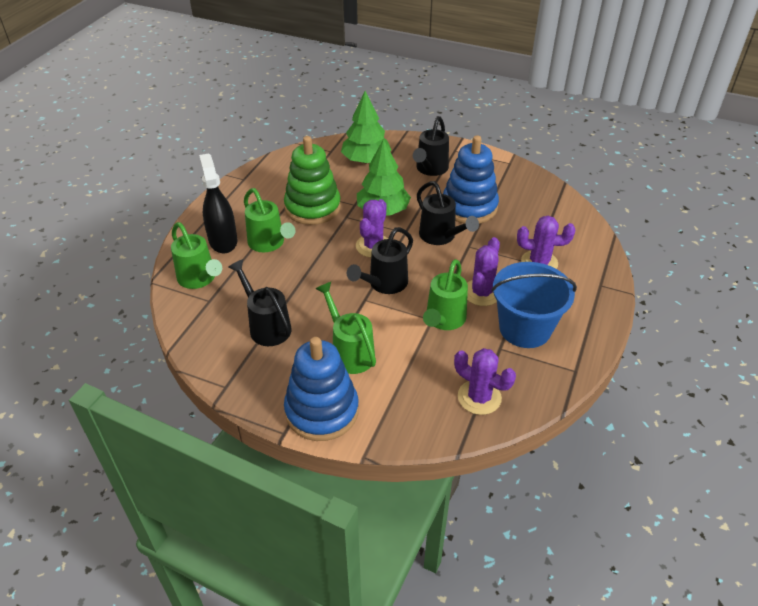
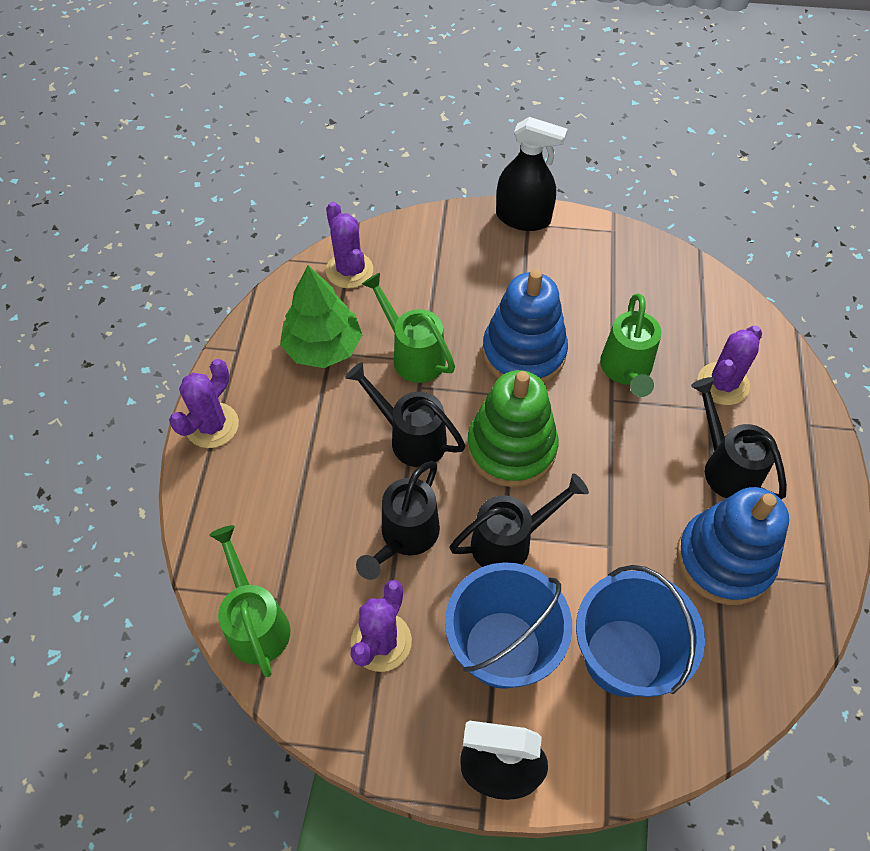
black spray bottle: [199,153,238,254] = 1 -> [460,721,548,800] [496,117,567,231] = 2
blue bucket: [491,262,577,348] = 1 -> [445,562,572,689] [576,565,705,697] = 2
green tree: [341,91,391,163] [357,139,411,216] = 2 -> [280,265,362,368] = 1
green watering can: [171,222,222,289] [244,188,296,252] [315,282,376,374] [423,259,468,330] = 4 -> [209,525,290,677] [362,273,455,383] [600,294,662,397] = 3

